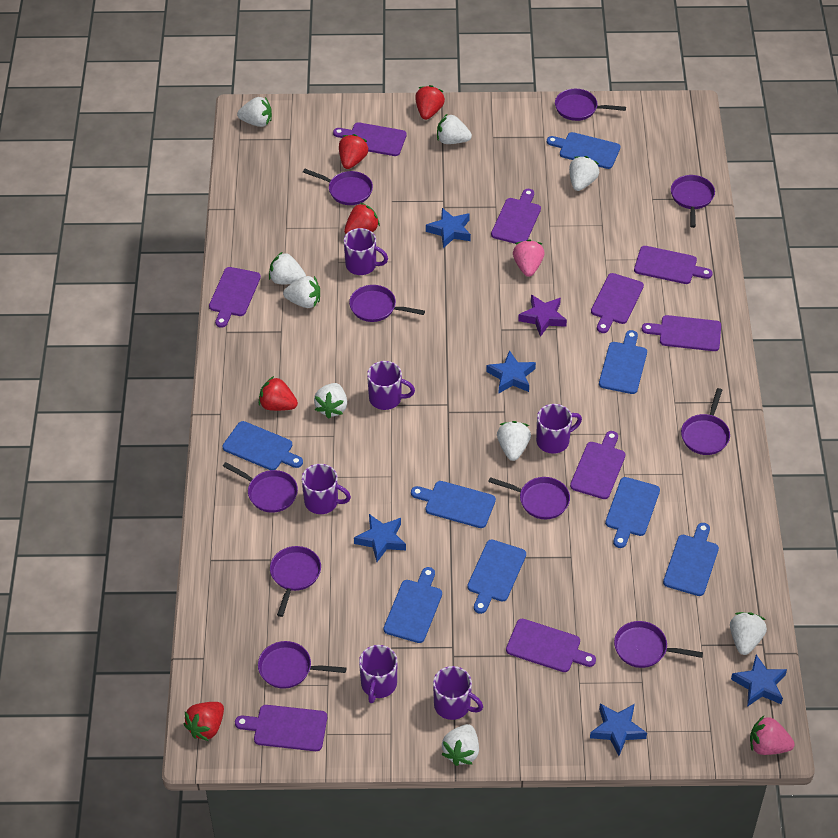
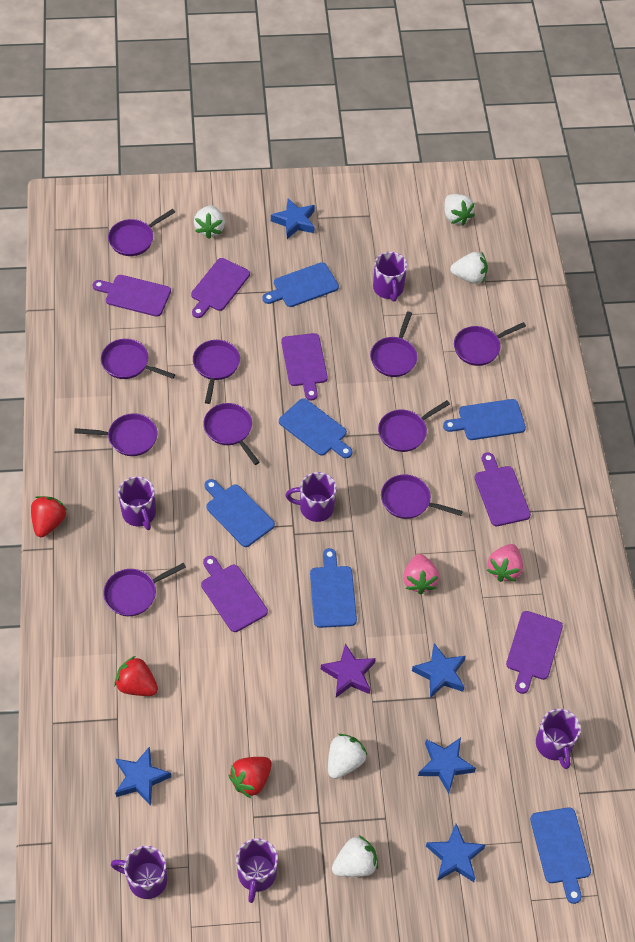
blue cutting board: [223,421,303,470] [384,567,442,643] [411,481,496,528] [467,540,526,614] [547,132,620,169] [599,330,647,394] [605,477,660,548] [663,523,719,596] = 8 -> [205,479,275,547] [262,262,339,307] [279,398,352,458] [310,548,357,628] [443,399,526,440] [530,807,591,904] = 6
purple cutting board: [209,267,261,328] [235,705,327,751] [333,122,407,156] [491,189,541,244] [506,619,596,672] [570,431,625,499] [591,273,644,333] [634,246,713,284] [642,315,721,351] = 9 -> [93,275,171,317] [191,258,250,318] [201,556,268,632] [281,333,328,400] [475,452,531,526] [506,611,563,694] = 6
red strawberry: [184,702,224,741] [259,376,298,411] [339,134,369,169] [344,203,380,234] [415,85,445,120] = 5 -> [31,496,67,537] [114,656,158,696] [228,757,272,798] = 3
white strawberry: [237,97,272,127] [269,252,306,284] [283,276,320,308] [314,383,347,419] [437,114,472,144] [441,724,479,766] [497,421,531,461] [569,156,599,191] [730,612,767,655] = 9 -> [194,205,225,239] [328,734,367,779] [332,835,378,877] [444,194,475,226] [450,252,488,284] = 5

